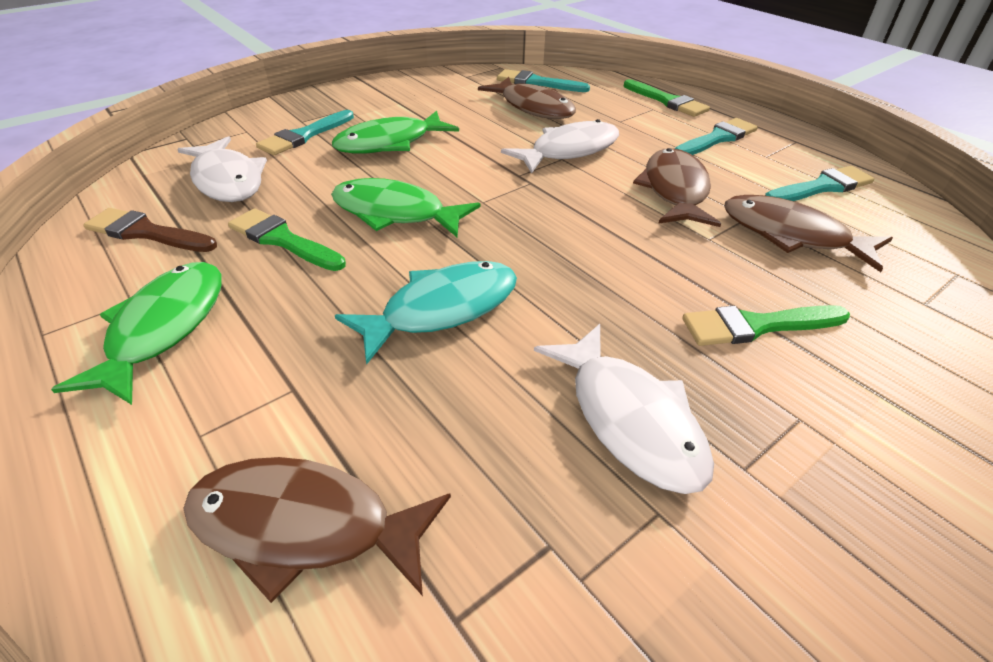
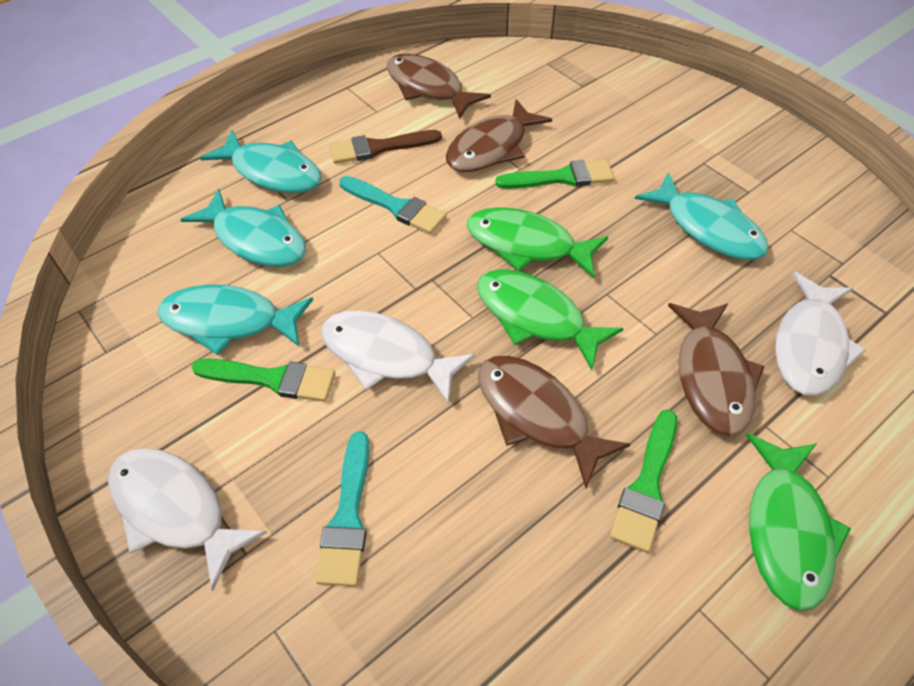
turquoise brush: [256,110,354,155] [497,69,590,92] [675,118,758,155] [765,166,875,201] = 4 -> [315,431,369,586] [339,176,447,234] = 2
turquoise fish: [335,261,517,364] = 1 -> [158,284,313,355] [180,189,306,267] [200,130,322,193] [635,172,769,260] = 4

